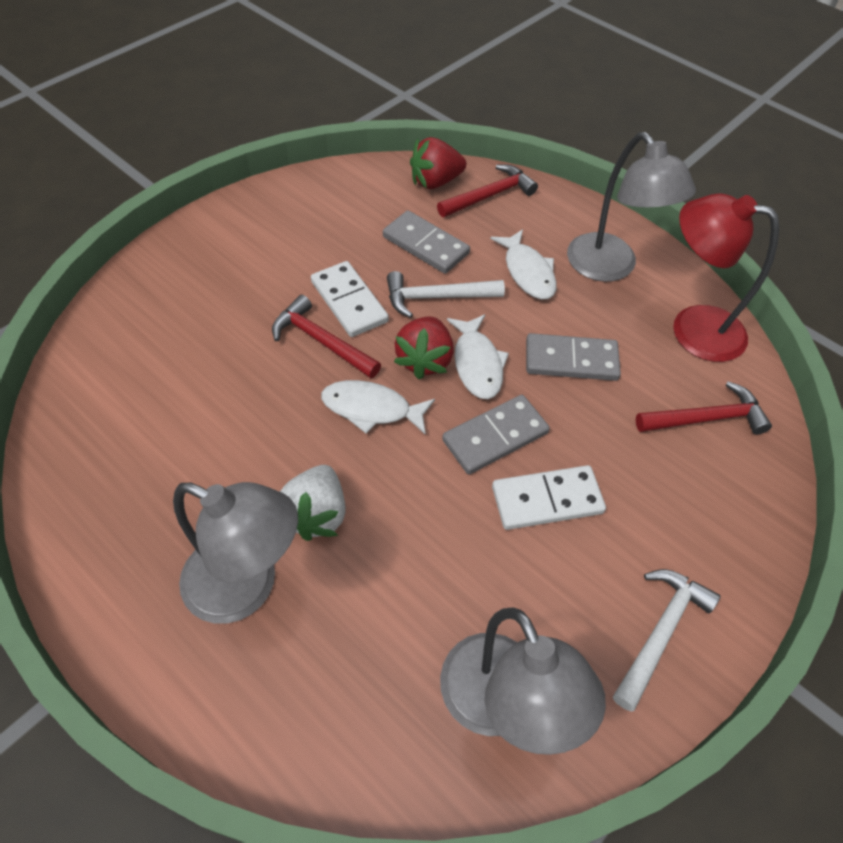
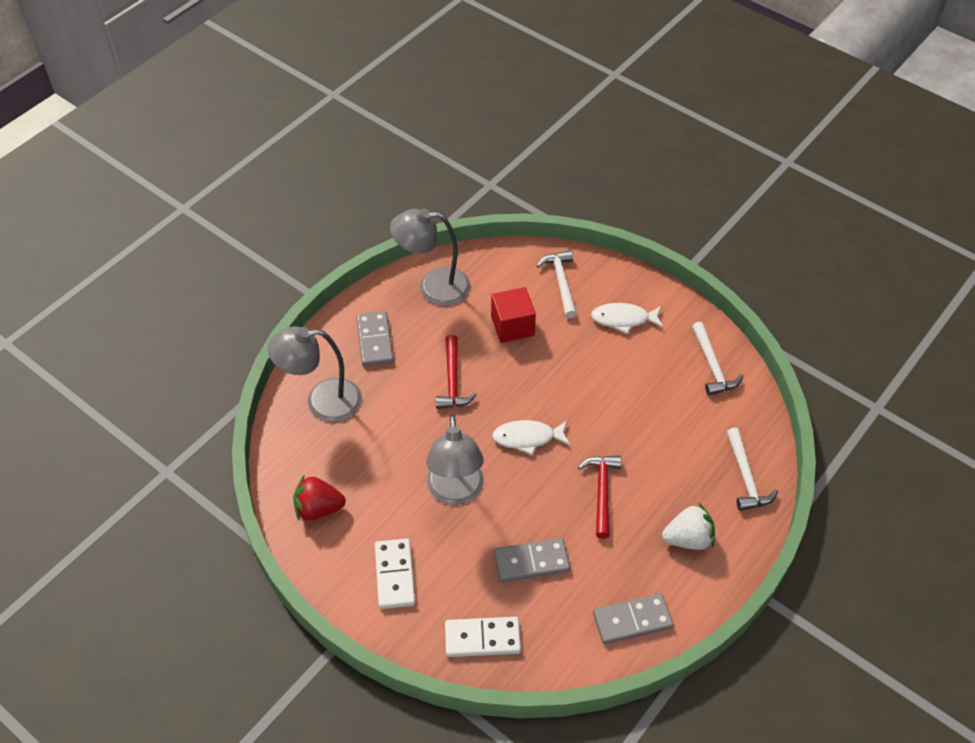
red cube: none = 0 -> [491,287,536,343] = 1
red hammer: [272,295,381,378] [437,164,538,217] [636,381,772,434] = 3 -> [436,335,477,409] [578,456,621,539] = 2
red lamp: [673,194,779,362] = 1 -> none = 0
red strawberry: [394,317,454,379] [410,137,466,189] = 2 -> [293,475,346,520] = 1
white fish: [321,380,435,435] [447,314,509,399] [490,229,557,299] = 3 -> [492,420,570,455] [591,303,663,334] = 2
white hammer: [387,271,505,318] [613,569,721,711] = 2 -> [536,250,577,318] [692,322,743,396] [727,428,778,511] = 3

